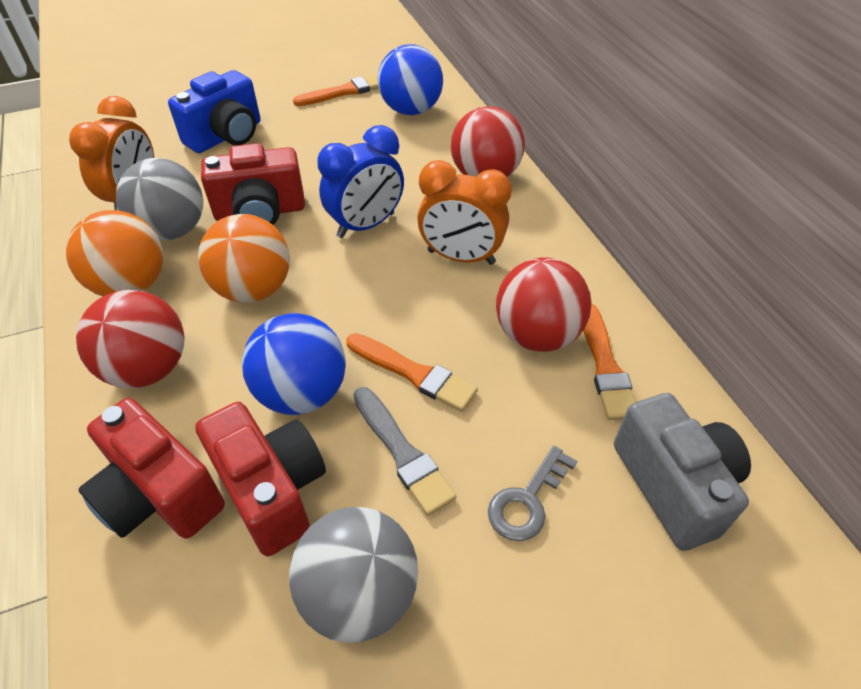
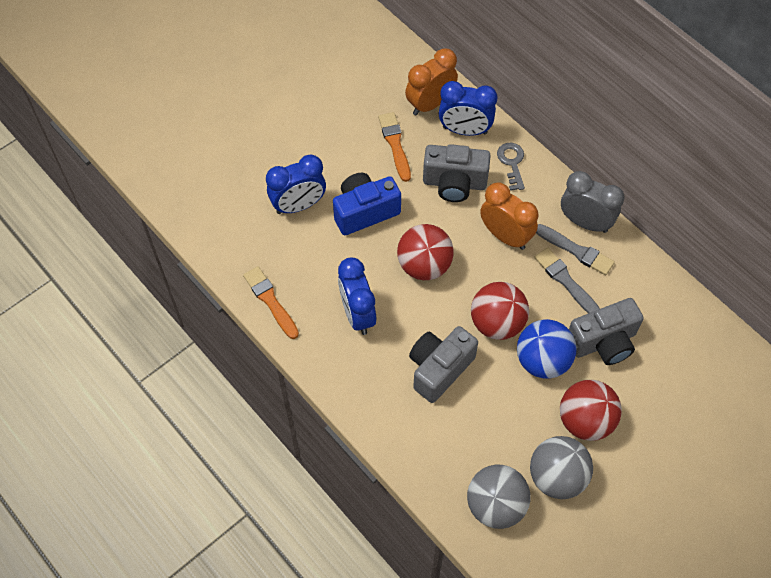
blue ball: [242,313,346,415] [378,44,443,115] = 2 -> [517,319,577,379] = 1
blue clock: [317,125,404,238] = 1 -> [266,155,326,214] [338,258,376,335] [439,81,497,136] = 3
grey brush: [353,387,456,516] = 1 -> [534,248,600,313] [536,224,615,275] = 2
grey camera: [614,393,751,551] = 1 -> [409,326,478,403] [423,144,491,202] [569,298,644,365] = 3
grey clock: none = 0 -> [561,171,625,233] = 1
orange ball: [66,210,163,296] [198,214,290,303] = 2 -> none = 0
orange brush: [293,74,379,106] [346,333,478,412] [583,304,636,420] = 3 -> [243,266,299,339] [378,112,411,182] = 2
red camera: [78,398,225,539] [195,402,326,556] [201,143,305,225] = 3 -> none = 0

